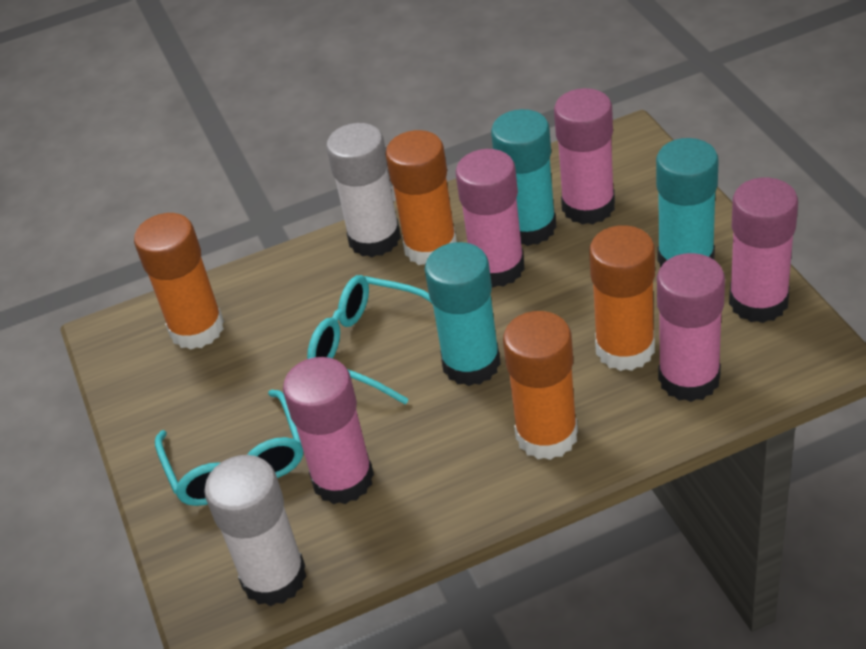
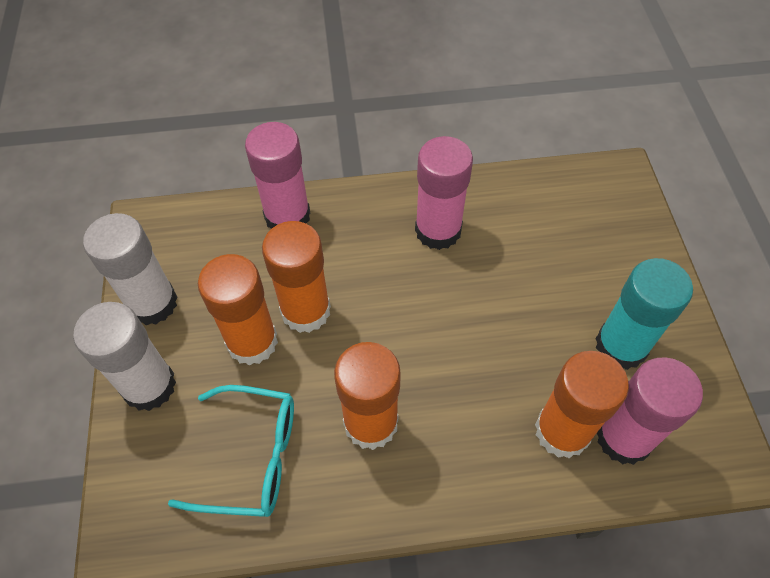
pink glue stick: [283,357,374,504] [455,149,525,287] [554,88,615,225] [657,253,725,402] [729,178,798,323] = 5 -> [245,122,310,228] [415,136,473,250] [597,357,703,465] = 3
turquoise glasses: [155,390,303,506] [307,275,433,405] = 2 -> [168,385,294,517] = 1
turquoise glue stick: [424,242,501,386] [491,109,557,246] [656,138,719,268] = 3 -> [596,258,693,370] = 1

